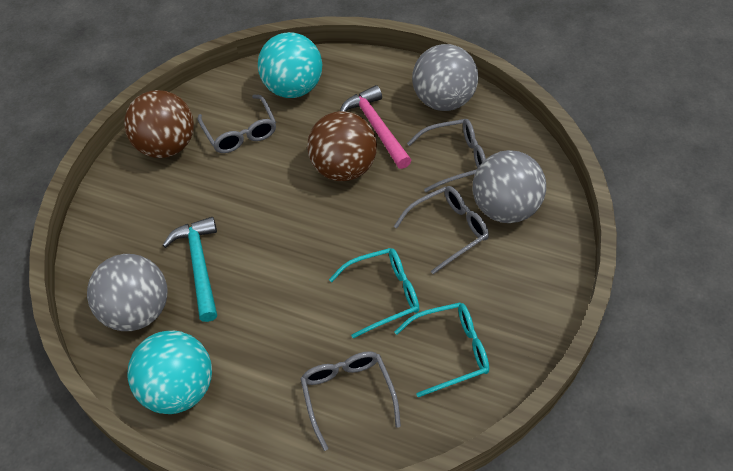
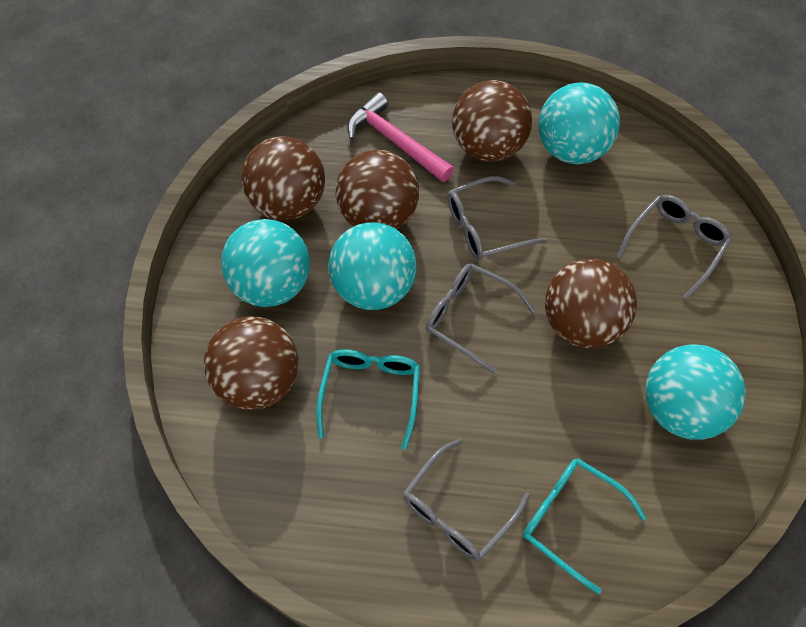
brown ball: [124,90,194,158] [307,111,377,181] = 2 -> [204,316,298,410] [241,137,325,220] [336,150,419,229] [452,80,532,162] [545,259,637,348] = 5
grey ball: [87,254,167,331] [412,44,479,111] [473,150,546,223] = 3 -> none = 0
turquoise ball: [127,331,212,414] [258,32,322,98] = 2 -> [221,219,310,307] [328,222,417,310] [538,82,620,164] [645,344,746,440] = 4
turquoise hammer: [163,217,217,322] = 1 -> none = 0

